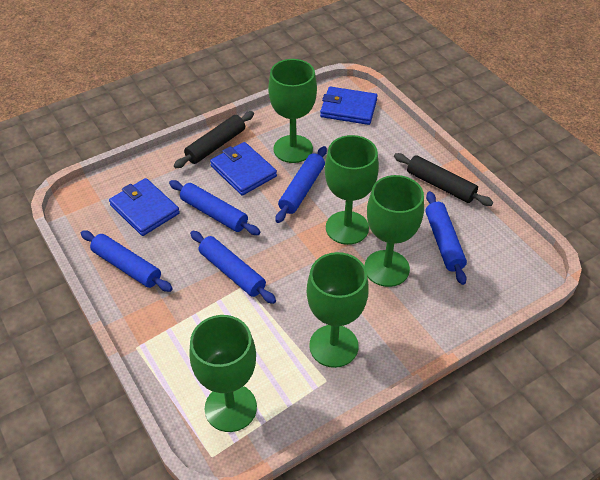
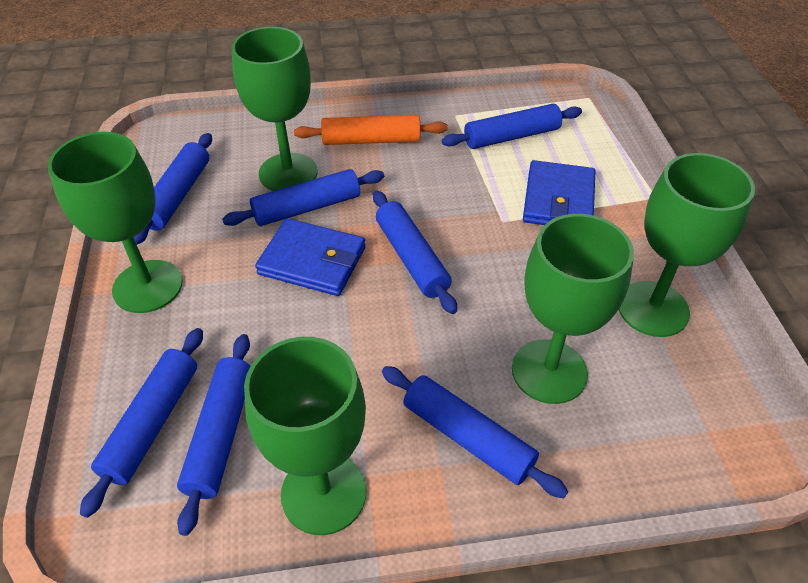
black rolling pin: [174,111,254,168] [394,153,493,206] = 2 -> none = 0
blue rolling pin: [81,231,173,292] [169,180,260,235] [190,231,276,304] [276,146,327,223] [426,191,467,285] = 5 -> [80,328,203,518] [133,133,212,245] [177,334,250,536] [222,169,384,226] [373,191,457,314] [382,366,568,498] [442,103,582,149] = 7
blue wallet: [109,178,180,236] [210,142,277,196] [320,87,378,125] = 3 -> [255,218,366,296] [523,160,595,225] = 2
orange rolling pin: none = 0 -> [294,115,448,145] = 1

